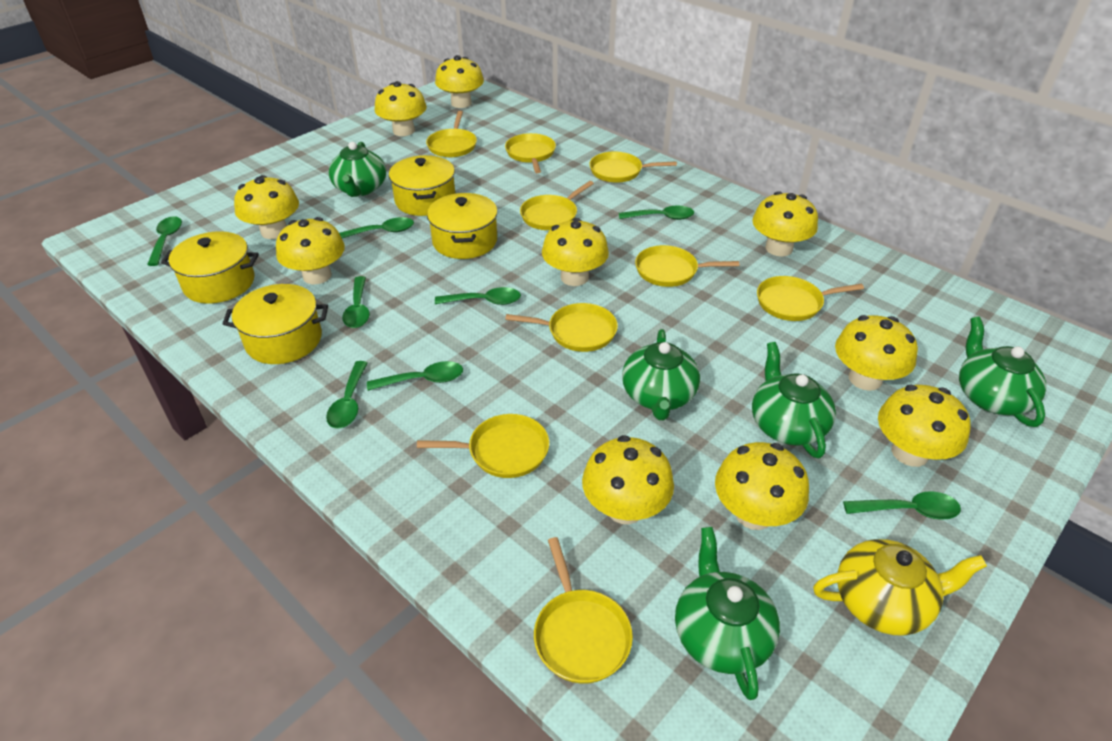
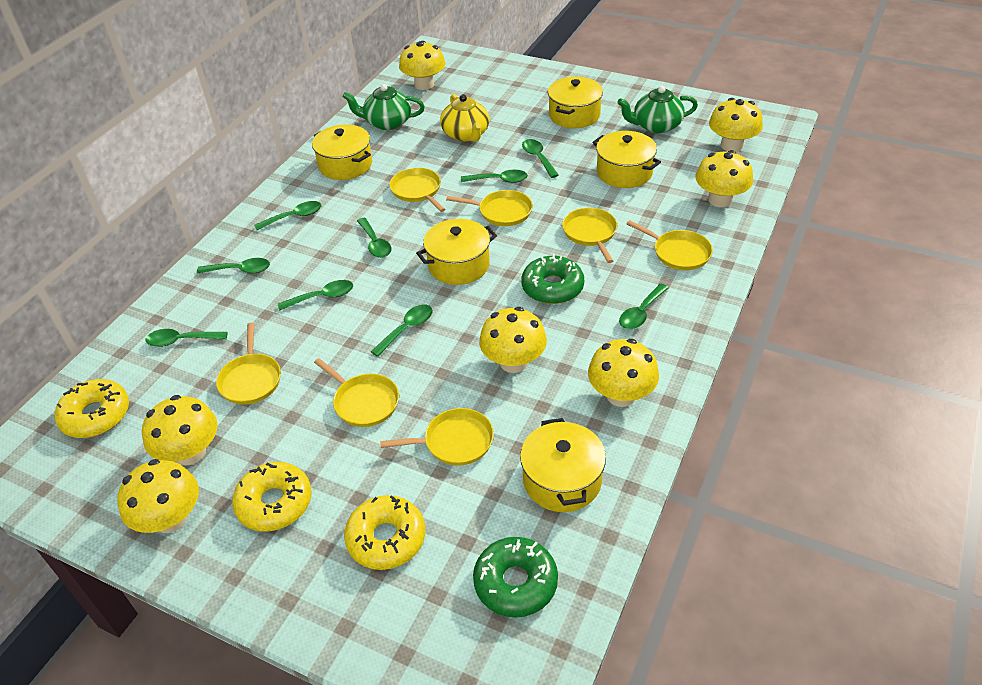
green donut: none = 0 -> [473,537,558,618] [521,254,584,304] = 2
green spoon: [147,216,182,266] [326,361,367,429] [339,217,414,238] [342,276,370,328] [367,361,463,391] [435,287,521,305] [619,205,694,220] [843,491,961,520] = 8 -> [146,329,228,347] [197,258,270,274] [254,201,321,230] [278,280,353,310] [357,218,391,258] [371,304,433,357] [461,170,528,183] [522,139,559,178] [619,283,669,329] = 9
green teapot: [329,142,386,197] [622,329,700,420] [675,527,780,700] [752,342,836,458] [959,317,1046,427] = 5 -> [343,84,425,130] [617,86,698,133] = 2
yellow donut: none = 0 -> [55,379,129,438] [232,462,312,531] [344,495,425,570] = 3
yellow mushroom: [234,175,299,239] [276,217,345,284] [375,81,427,136] [435,55,484,108] [542,218,609,286] [582,435,674,524] [715,442,809,530] [752,191,818,257] [835,315,918,391] [878,385,971,467] = 10 -> [117,459,199,533] [142,395,217,466] [399,41,445,90] [479,307,547,373] [588,339,659,407] [696,150,753,207] [709,98,763,152] = 7
yellow pan: [417,414,549,478] [426,111,477,157] [505,133,556,173] [505,303,618,352] [520,181,594,230] [534,537,633,684] [589,152,677,183] [635,245,739,287] [757,276,864,321] = 9 -> [216,323,281,405] [314,358,399,427] [380,408,494,466] [390,168,445,212] [446,190,533,226] [562,208,618,263] [627,220,713,270] = 7
yellow pot: [161,231,259,304] [223,284,328,364] [389,155,455,216] [427,193,498,259] = 4 -> [312,125,372,180] [416,219,497,285] [520,418,606,512] [548,77,603,128] [593,131,661,188] = 5

